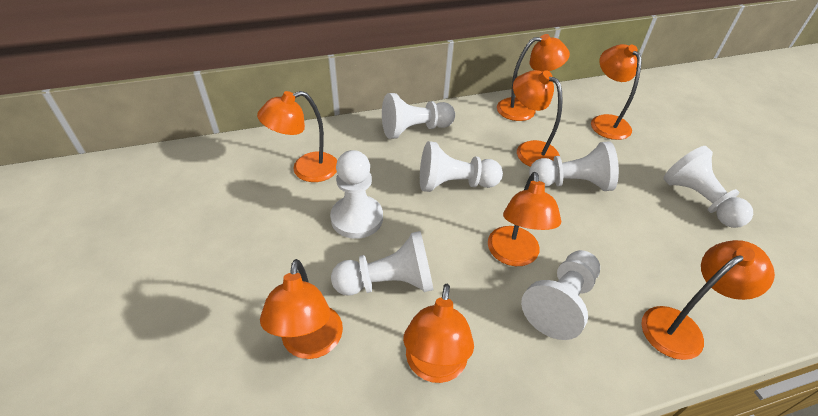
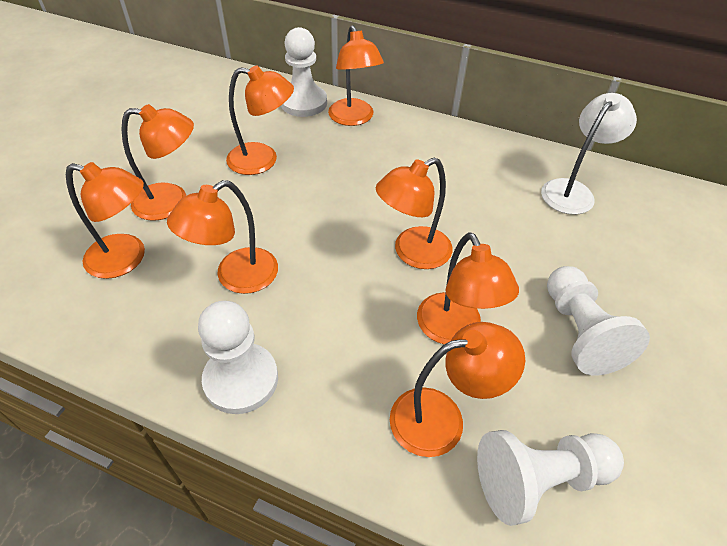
white lamp: none = 0 -> [541,93,637,215] = 1
white pawn: [330,150,383,239] [331,231,433,296] [382,93,455,139] [420,141,503,192] [521,250,600,340] [529,141,619,191] [663,146,753,228] = 7 -> [198,301,278,414] [281,27,327,117] [477,430,624,526] [547,266,650,375] = 4

